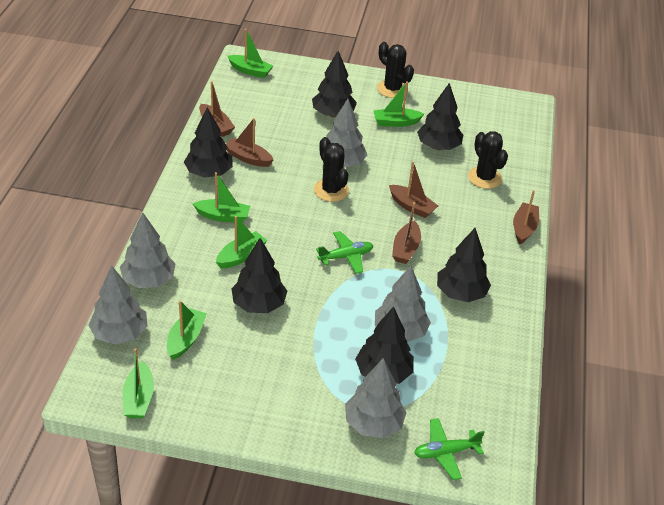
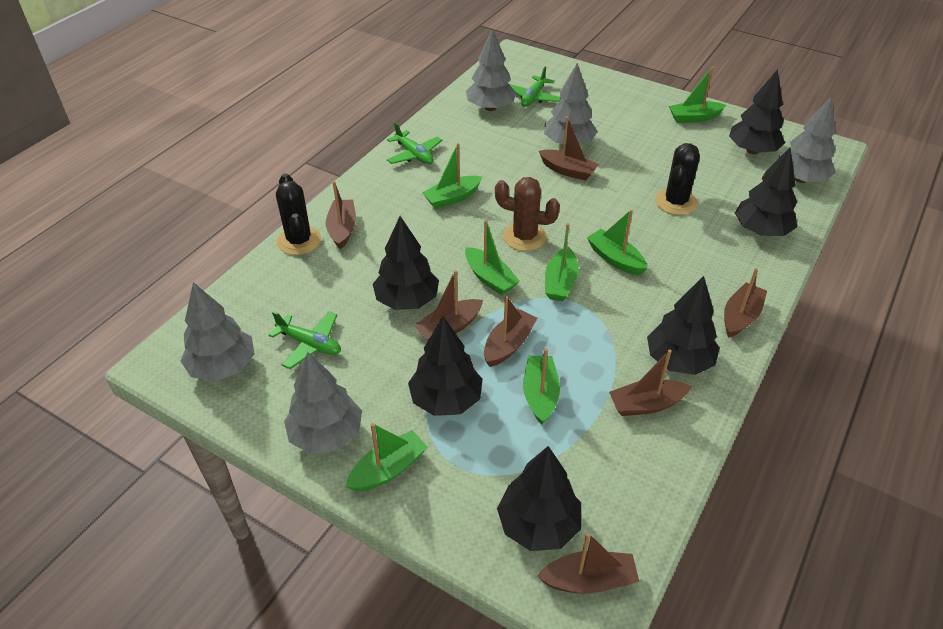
black cactus: [314,137,349,202] [377,42,414,98] [468,131,508,189] = 3 -> [276,173,321,255] [655,143,700,215] = 2
brown boat: [199,81,235,137] [226,118,273,167] [389,162,438,218] [392,202,421,264] [513,190,539,244] = 5 -> [326,181,356,250] [414,270,483,341] [484,296,537,367] [537,533,639,593] [539,116,599,181] [609,349,692,416] [724,268,767,338] = 7
brown cactus: none = 0 -> [495,177,560,251] = 1
green boat: [122,348,154,418] [167,300,207,360] [193,172,250,222] [216,216,267,269] [228,29,273,78] [374,81,424,127] = 6 -> [346,423,428,492] [422,143,482,209] [465,220,520,295] [523,349,560,425] [545,223,579,301] [587,209,647,276] [669,66,726,123] = 7
green plane: [316,231,374,274] [414,418,485,480] = 2 -> [269,311,341,369] [387,122,442,164] [509,66,561,107] = 3

